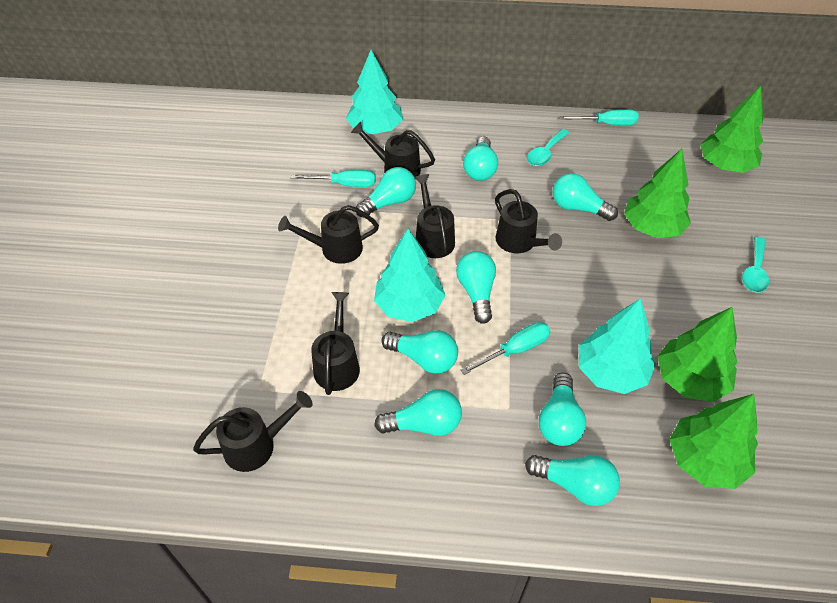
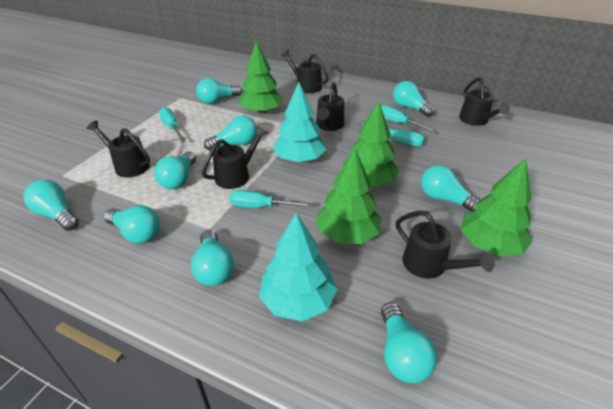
turquoise light bulb: [356,167,416,218] [374,389,462,436] [381,330,458,374] [456,251,496,324] [463,137,498,181] [525,455,620,506] [539,373,586,446] [552,173,618,221] = 8 -> [24,180,79,231] [104,205,160,244] [154,151,196,189] [191,230,234,286] [196,78,242,104] [204,116,257,151] [381,302,437,383] [393,81,435,117] [421,165,480,212] = 9
turquoise screwdriver: [291,170,376,187] [461,322,550,375] [559,109,639,125] = 3 -> [159,107,185,141] [229,190,313,208] [358,123,425,147] [381,105,438,132] = 4
turquoise spoon: [527,129,569,166] [742,237,769,293] = 2 -> none = 0
turquoise tree: [346,50,403,134] [374,229,445,322] [579,299,656,394] = 3 -> [259,213,337,321] [273,82,326,163] = 2

